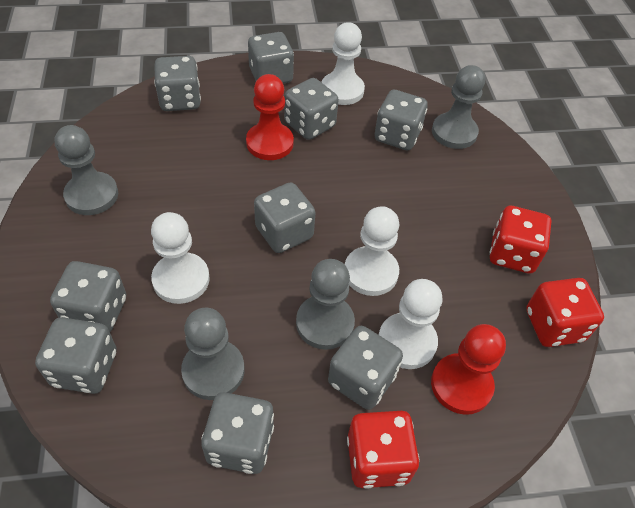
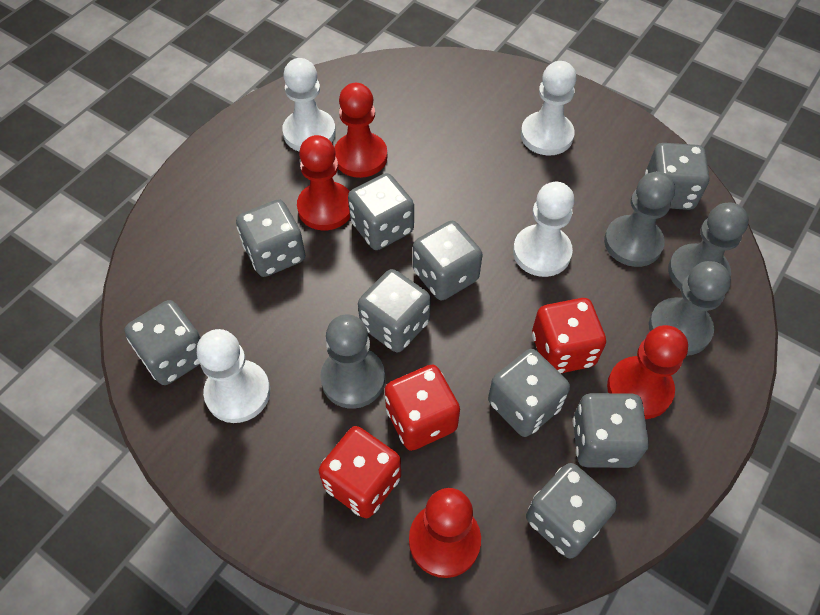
red pawn: [246,74,294,160] [431,324,506,415] = 2 -> [297,135,350,230] [334,83,387,178] [409,488,481,578] [607,325,688,419] = 4

